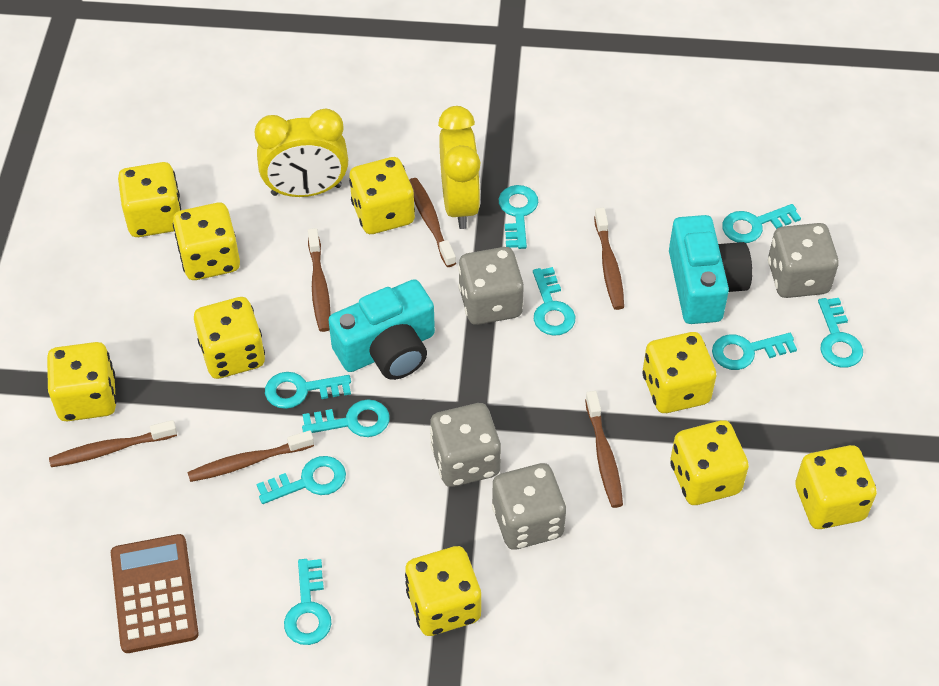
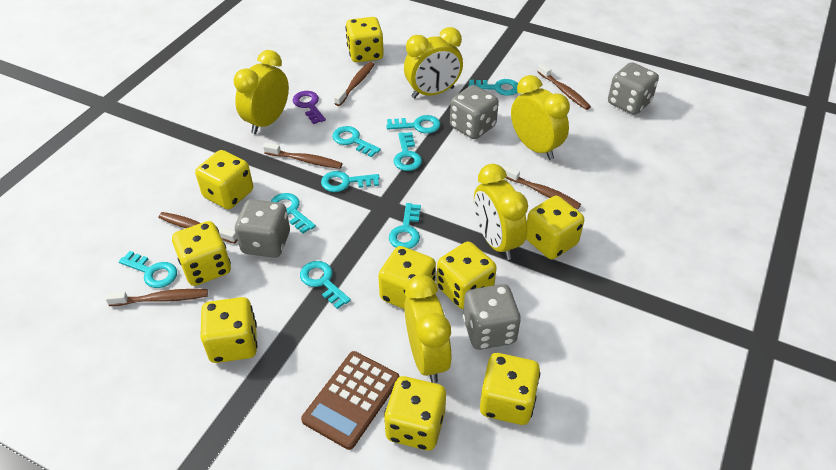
purple key: none = 0 -> [293,91,326,124] = 1
turquoise camera: [328,279,435,380] [669,215,752,324] = 2 -> none = 0
yellow clock: [255,109,348,197] [438,106,481,229] = 2 -> [234,50,289,134] [404,27,463,98] [404,275,452,383] [474,164,528,260] [511,75,570,160] = 5

